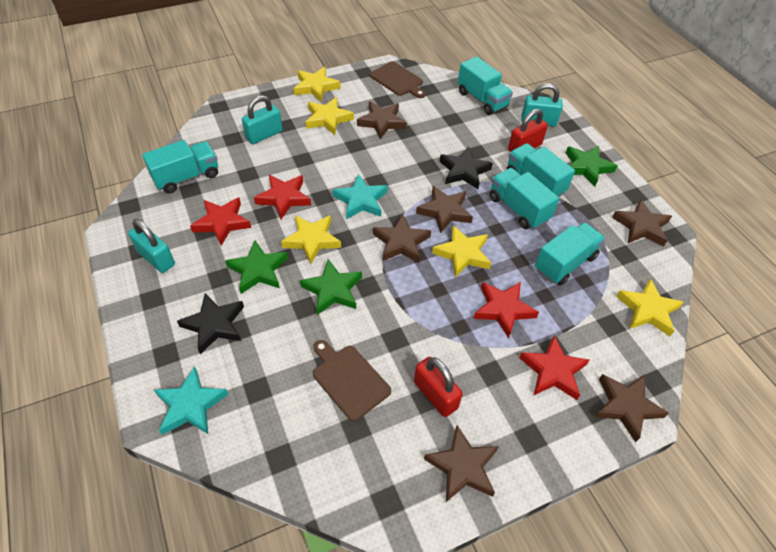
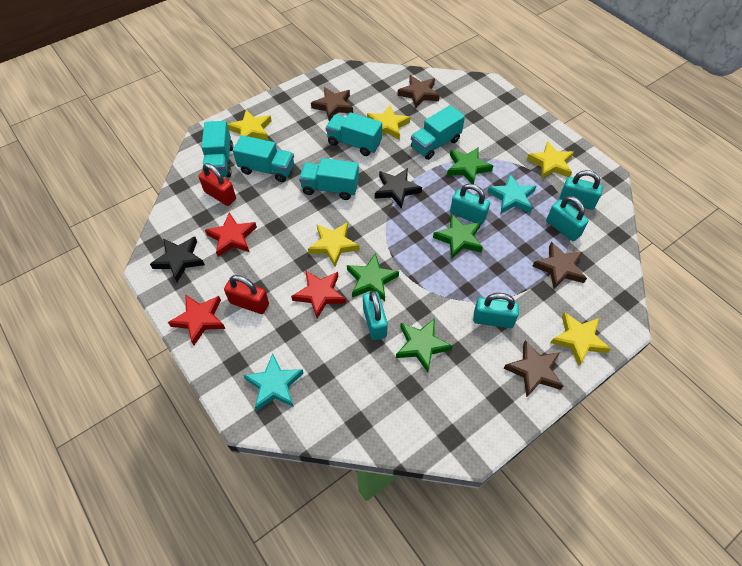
brown cutting board: [313,340,391,421] [370,61,426,98] = 2 -> none = 0
brown star: [357,101,407,139] [373,214,431,263] [416,186,473,233] [424,425,499,502] [595,374,669,442] [612,199,672,247] = 6 -> [311,87,353,121] [397,75,440,108] [504,340,563,398] [532,242,587,289] = 4
green star: [225,240,288,294] [300,259,362,315] [566,145,618,186] = 3 -> [347,253,399,301] [396,318,453,372] [433,214,483,258] [447,147,493,184] = 4
red star: [190,198,251,246] [254,175,311,219] [473,282,539,338] [519,336,589,400] = 4 -> [168,295,225,345] [205,213,257,257] [291,270,346,318] = 3
turquoise padlock: [128,219,175,273] [242,95,283,144] [521,83,563,126] = 3 -> [363,291,388,340] [450,184,490,225] [473,293,519,328] [546,196,589,241] [559,170,603,210] = 5

